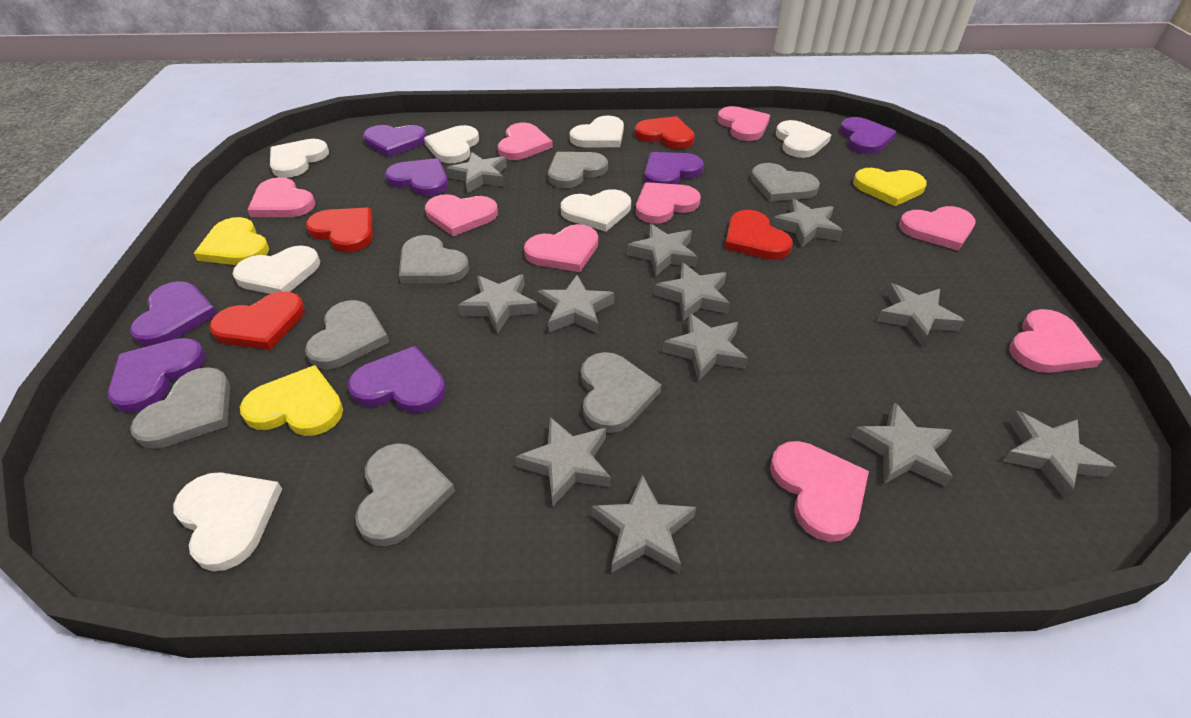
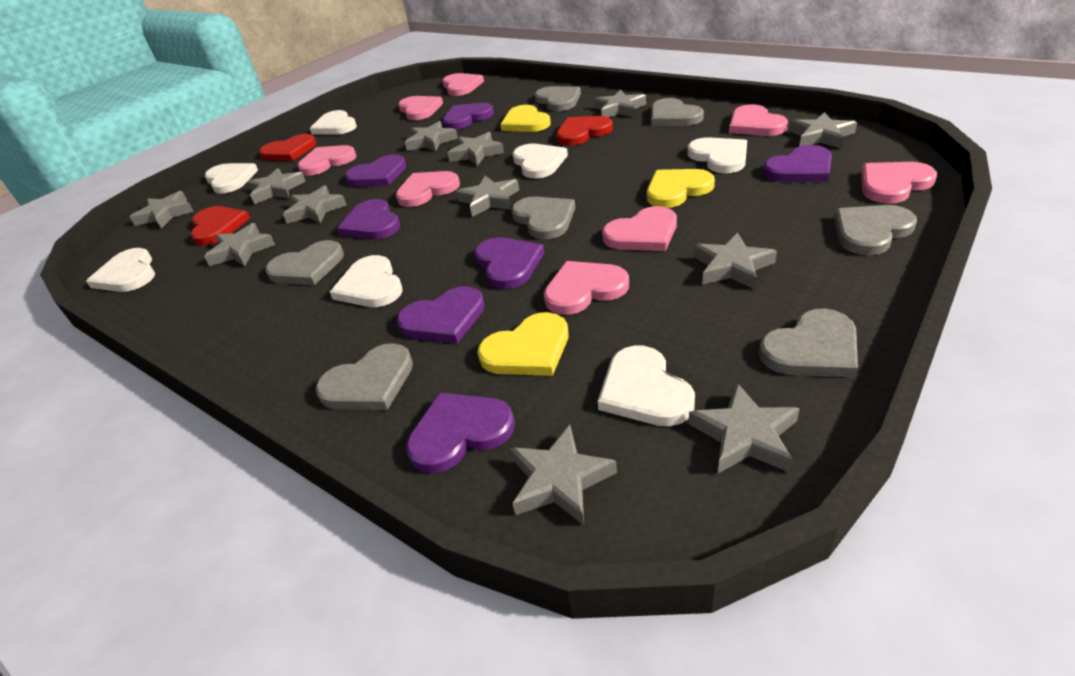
pink heart: [247,177,315,217] [425,194,498,236] [498,123,553,160] [524,224,598,272] [636,182,701,223] [717,106,770,141] [770,441,869,542] [899,206,976,250] [1009,309,1103,373] = 9 -> [297,145,356,176] [396,171,460,207] [398,96,443,120] [443,73,484,96] [544,261,629,315] [602,206,677,251] [729,104,788,136] [861,162,937,204] = 8
red heart: [209,291,305,350] [306,208,373,252] [635,116,695,149] [725,210,793,260] = 4 -> [190,206,250,246] [259,134,316,161] [556,116,613,146] = 3

